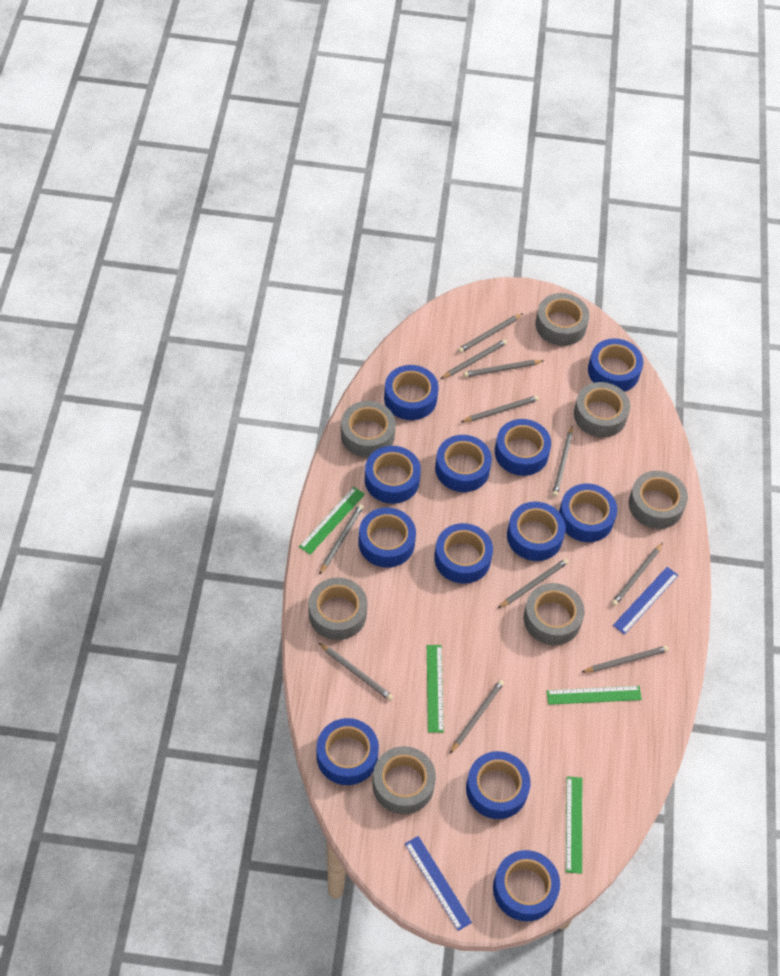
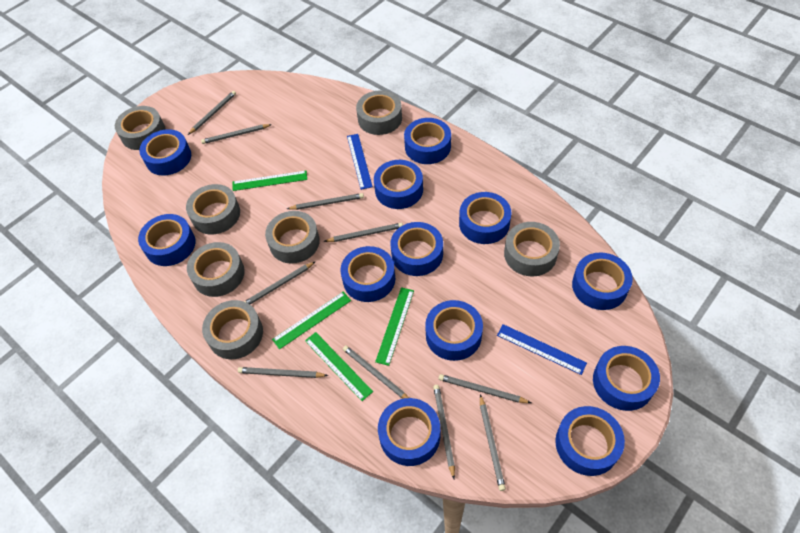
grey pencil: [319,504,364,575] [319,643,393,701] [440,339,507,379] [450,679,504,754] [458,313,523,353] [461,395,539,422] [463,360,544,377] [498,558,569,608] [552,426,573,497] [582,646,669,673] [611,543,663,606] = 11 -> [188,91,236,135] [201,124,272,144] [238,367,328,378] [244,261,316,304] [287,193,364,210] [324,223,403,242] [343,345,409,399] [433,385,455,479] [439,374,531,403] [480,394,506,491] = 10

